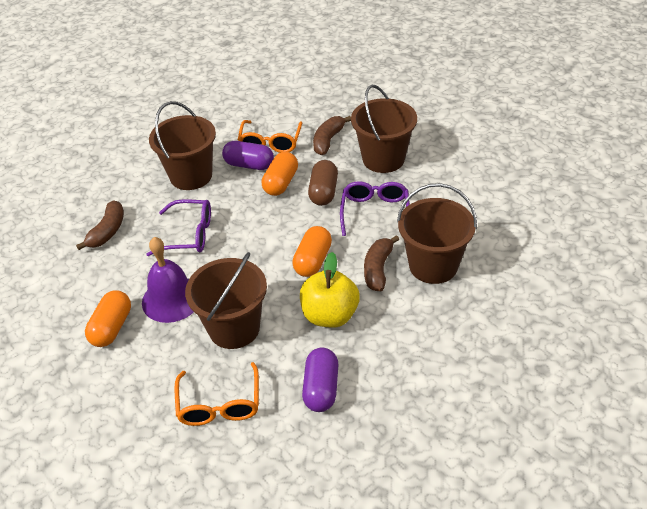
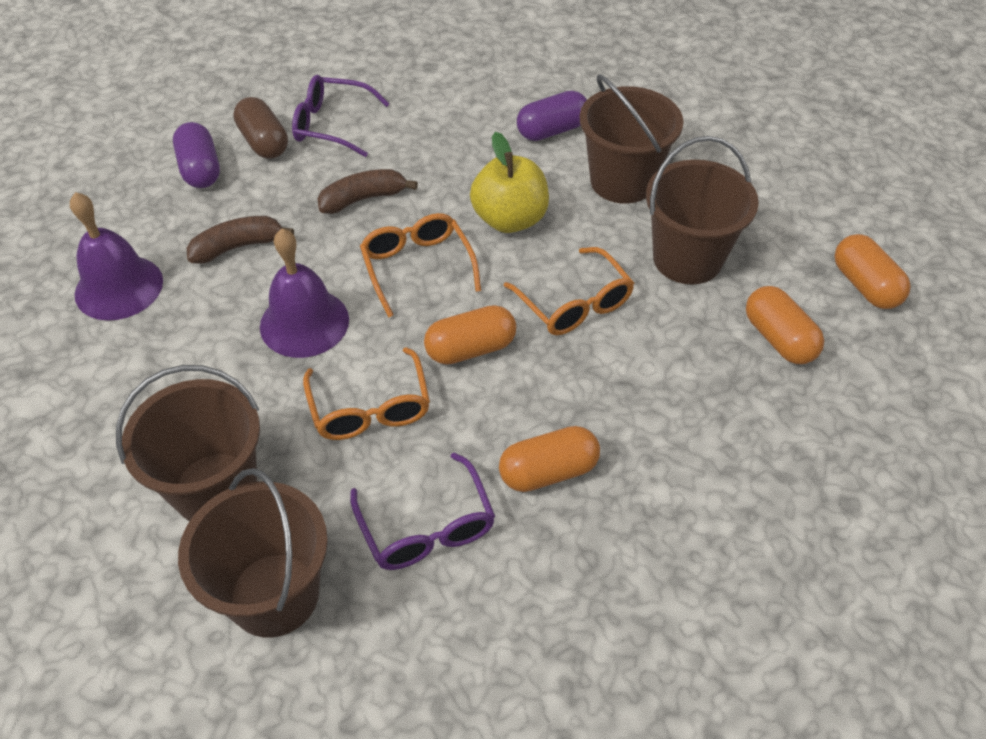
brown banana: [76,200,124,250] [313,116,351,155] [364,235,399,291] = 3 -> [187,216,294,264] [317,169,418,214] = 2
orange capsule: [85,290,131,347] [262,152,298,196] [292,226,332,277] = 3 -> [424,305,516,365] [499,426,600,492] [746,286,824,364] [835,234,911,309] = 4
orange glasses: [174,362,259,426] [238,120,302,153] = 2 -> [303,347,430,440] [360,213,481,318] [504,247,634,335] = 3
purple bell: [142,237,194,323] = 1 -> [70,192,163,320] [260,229,349,358] = 2

